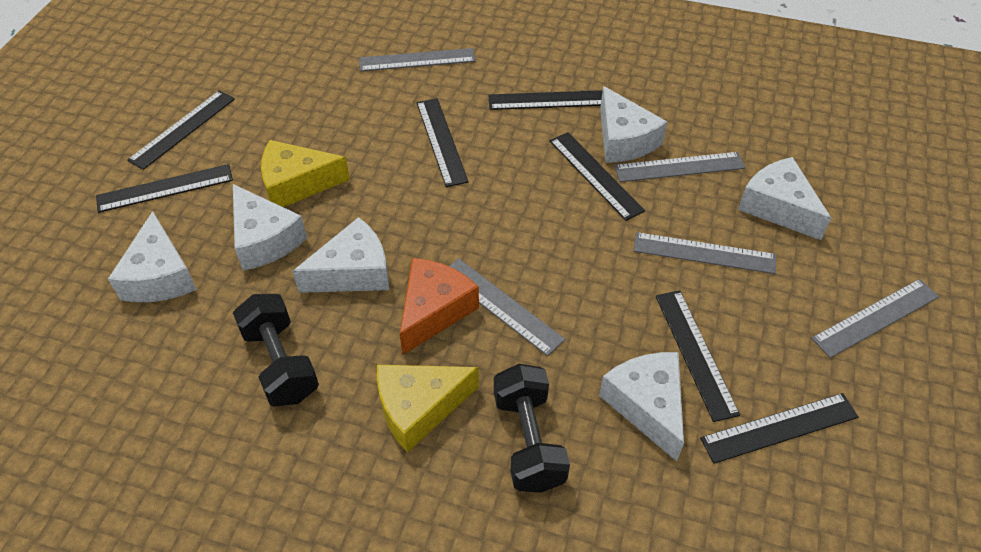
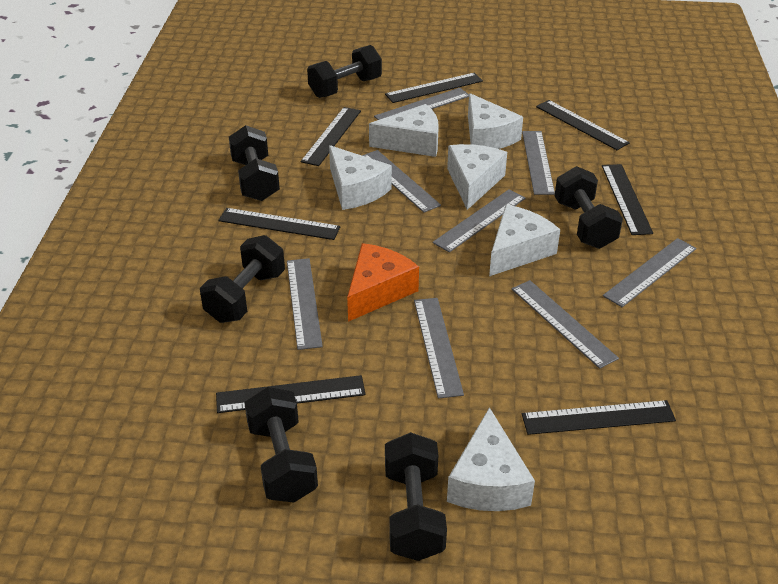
black dumbbell: [233,294,319,406] [494,364,570,493] = 2 -> [200,235,285,323] [229,125,280,201] [244,386,318,502] [307,45,382,98] [385,432,447,561] [555,166,623,249] = 6
grey ruler: [359,48,475,71] [449,258,566,356] [614,152,745,182] [634,232,776,274] [811,279,939,358] = 5 -> [287,258,323,350] [362,150,441,213] [374,88,469,120] [414,298,464,399] [433,189,525,252] [512,280,619,369] [522,131,555,195] [603,238,696,307] = 8
yellow cheese: [261,140,350,207] [377,365,479,453] = 2 -> none = 0

